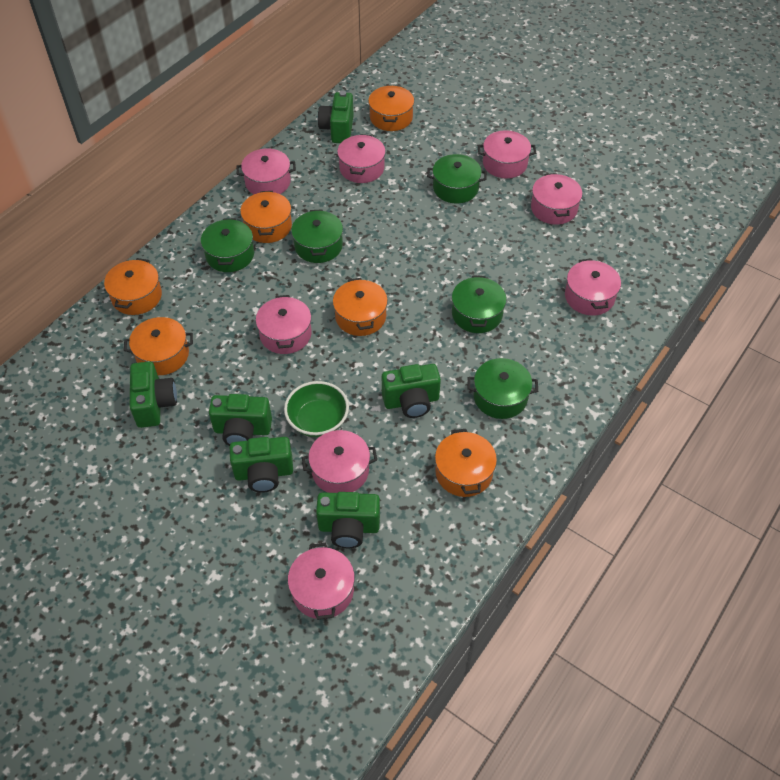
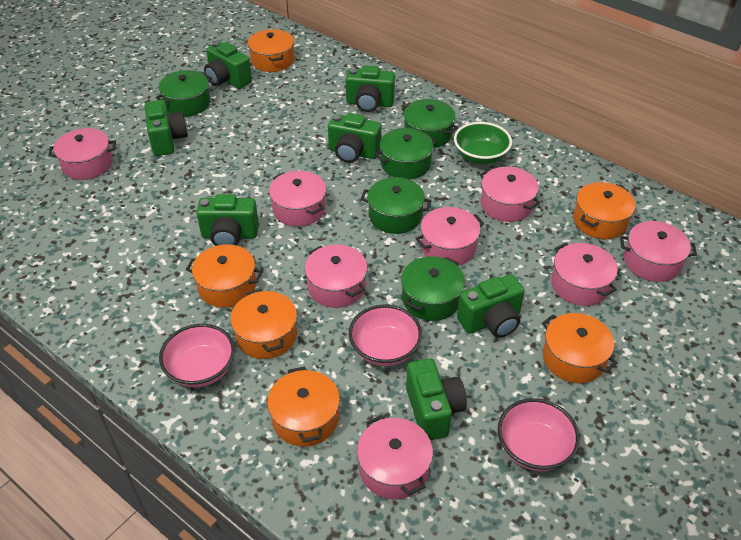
green camera: [130,361,177,428] [209,394,272,446] [230,437,293,493] [316,492,380,548] [318,91,354,143] [382,364,441,418] = 6 -> [145,100,188,156] [196,194,259,246] [204,41,252,89] [328,113,381,163] [346,65,395,112] [406,358,467,440] [457,274,525,338] = 7
pink bowl: none = 0 -> [159,324,235,387] [349,305,422,366] [498,398,580,471] = 3

